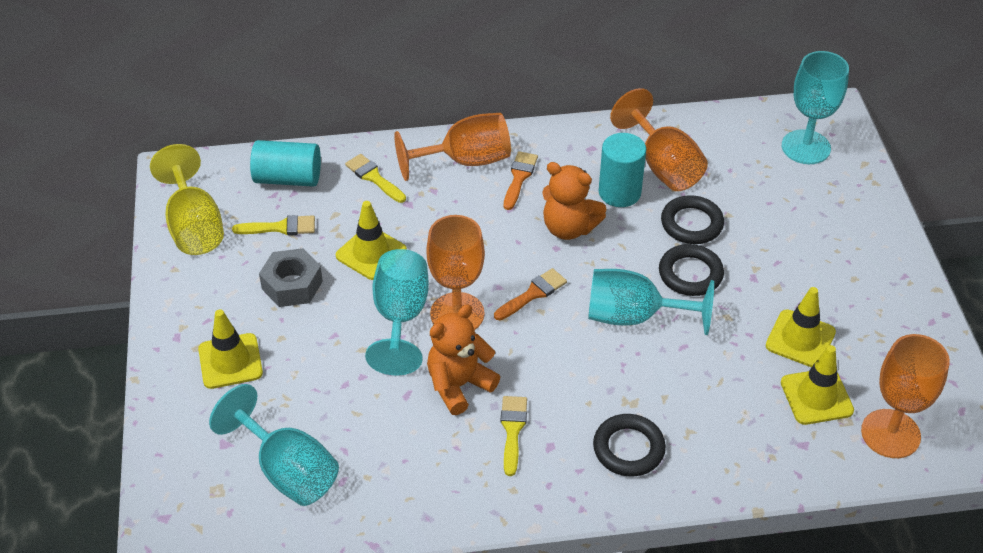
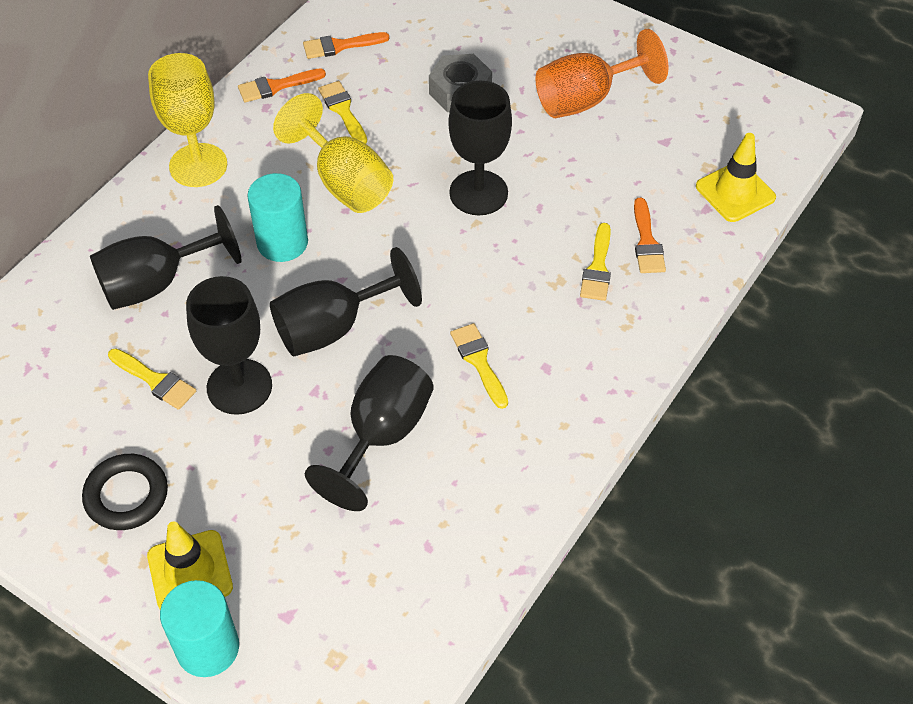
black goblet: none = 0 -> [90,205,242,310] [186,276,272,415] [270,247,422,356] [305,355,434,511] [448,81,512,215] = 5
black ring: [593,414,666,477] [659,244,724,296] [661,195,724,244] = 3 -> [82,454,168,530] = 1
orange brush: [494,268,567,320] [504,151,538,210] = 2 -> [238,68,326,102] [303,32,389,59] [634,198,666,273] = 3
orange goblet: [394,113,511,181] [426,215,485,330] [610,88,708,191] [861,334,950,458] = 4 -> [535,29,668,118] = 1
orange teddy bear: [427,304,500,415] [543,162,607,240] = 2 -> none = 0
turquoise goblet: [209,384,339,506] [365,249,429,375] [588,269,714,335] [782,51,849,164] = 4 -> none = 0
yellow brush: [232,215,315,235] [345,154,406,203] [501,396,527,476] = 3 -> [108,348,196,410] [318,81,367,144] [450,323,508,409] [580,223,611,301] = 4
yellow goblet: [150,144,224,255] = 1 -> [148,53,227,187] [273,93,393,213] = 2
yellow traffic cone: [198,309,263,389] [336,201,407,280] [766,287,836,367] [781,345,854,425] = 4 -> [147,521,233,610] [696,133,776,222] = 2

